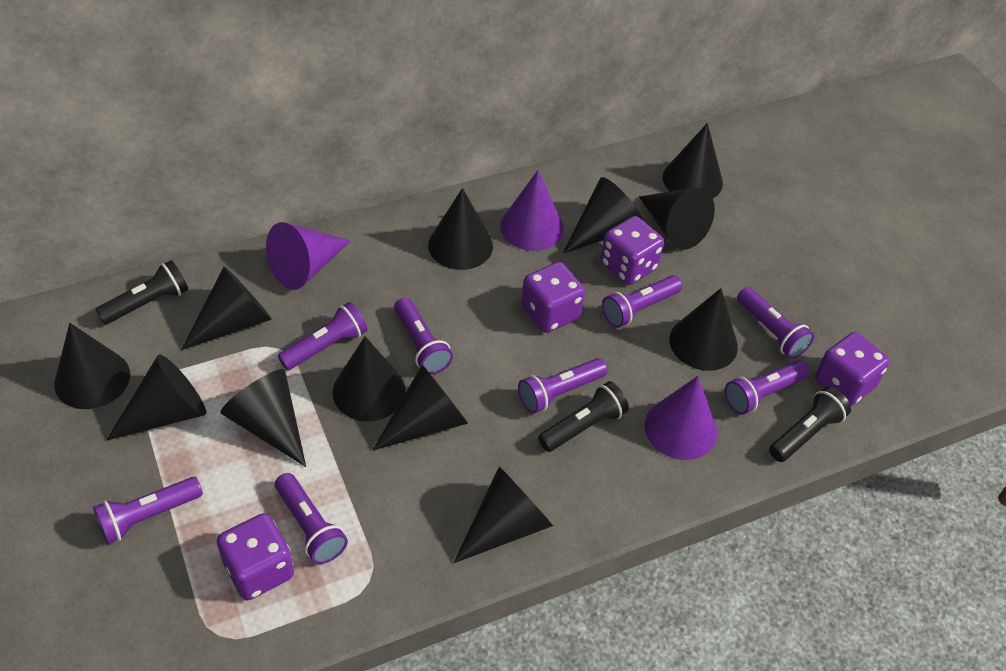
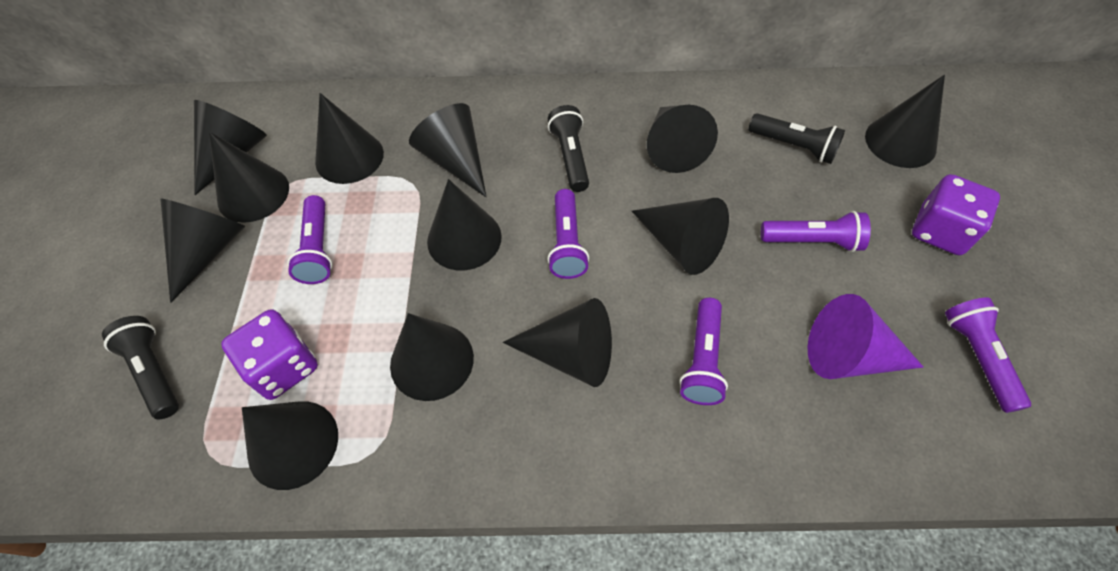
purple cone: [266,222,350,290] [500,170,564,251] [644,376,717,460] = 3 -> [808,294,924,379] = 1
purple dice: [217,513,294,600] [521,262,585,333] [601,216,664,285] [815,332,890,406] = 4 -> [221,309,318,400] [912,174,1000,255] = 2
purple flashlight: [93,477,203,544] [275,473,348,564] [278,302,368,370] [394,298,453,375] [518,358,608,414] [602,275,682,328] [725,360,810,415] [737,287,814,359] = 8 -> [287,195,332,284] [547,189,589,279] [679,298,728,405] [761,211,871,252] [945,298,1031,413] = 5

